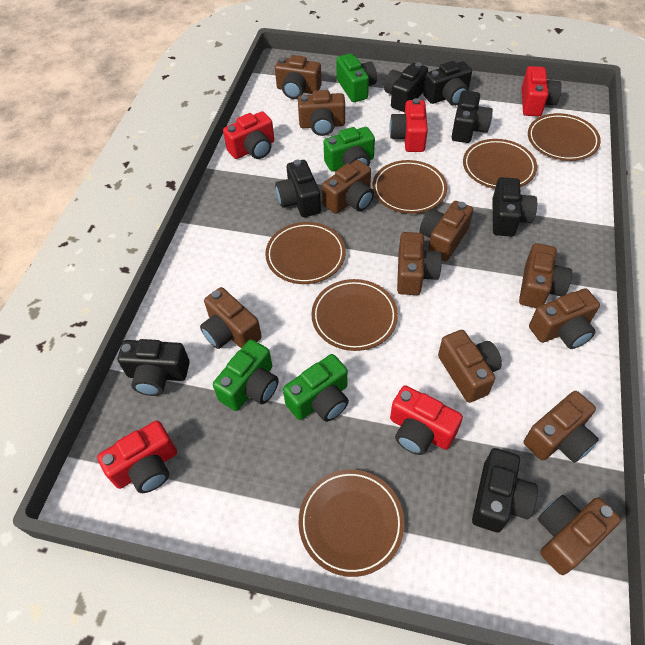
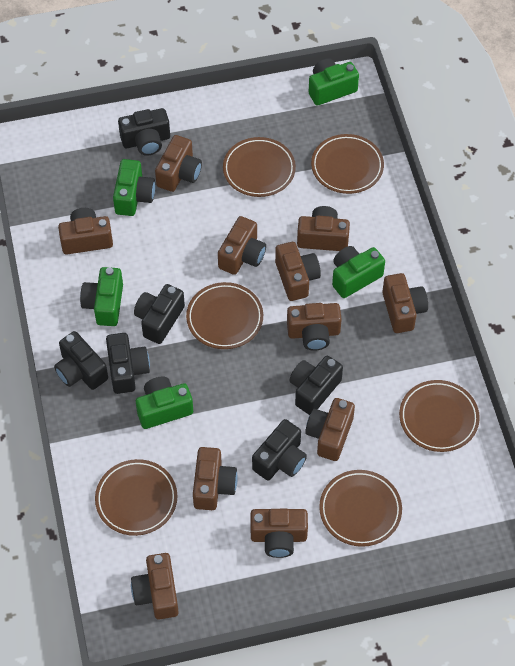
black camera: [118,339,190,396] [275,160,321,217] [384,62,428,112] [423,61,472,106] [452,91,493,143] [472,448,538,533] [493,177,537,237] = 7 -> [54,331,108,390] [106,333,150,394] [118,108,170,156] [134,284,185,344] [252,419,307,480] [289,356,343,415] = 6
green camera: [213,339,279,411] [283,354,349,422] [324,127,375,172] [336,53,377,102] = 4 -> [80,267,123,326] [113,159,155,216] [136,377,193,429] [309,58,359,106] [332,246,385,298] = 5
red camera: [97,421,177,493] [223,111,274,159] [389,98,428,152] [390,385,463,455] [522,66,562,117] = 5 -> none = 0

